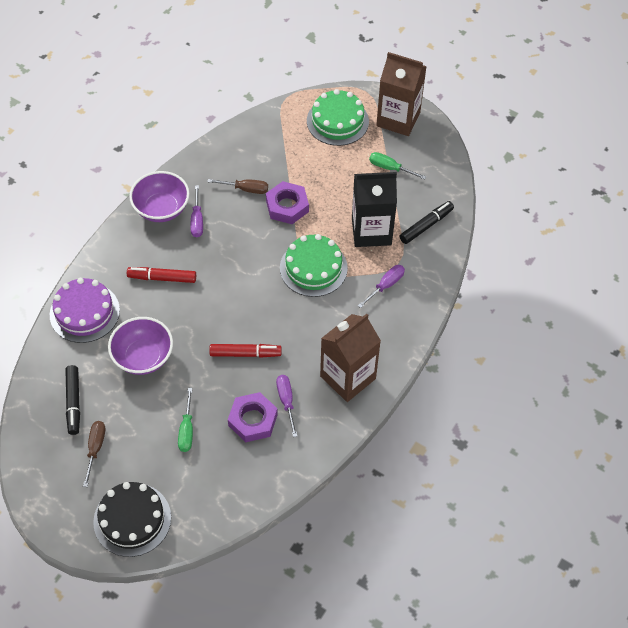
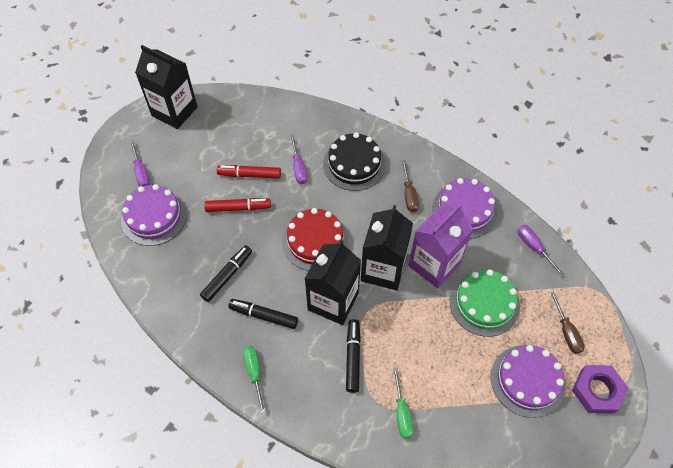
black carton: [352,172,397,247] = 1 -> [135,45,197,129] [305,240,361,325] [361,205,413,291] = 3
black marker: [65,365,80,435] [400,201,454,244] = 2 -> [200,245,252,302] [228,299,298,329] [346,319,361,393] = 3
brown carton: [320,314,381,402] [376,52,427,136] = 2 -> none = 0
green cake: [280,234,348,297] [307,89,369,146] = 2 -> [450,269,520,337] = 1
purple bowl: [108,317,173,375] [129,171,190,222] = 2 -> none = 0
purple cake: [50,278,120,343] = 1 -> [121,184,187,246] [432,178,498,239] [491,345,565,418] = 3
purple carton: none = 0 -> [408,204,473,288] = 1
purple nut: [228,392,278,442] [266,181,309,224] = 2 -> [572,365,628,414] = 1
red cake: none = 0 -> [282,208,349,271] = 1

